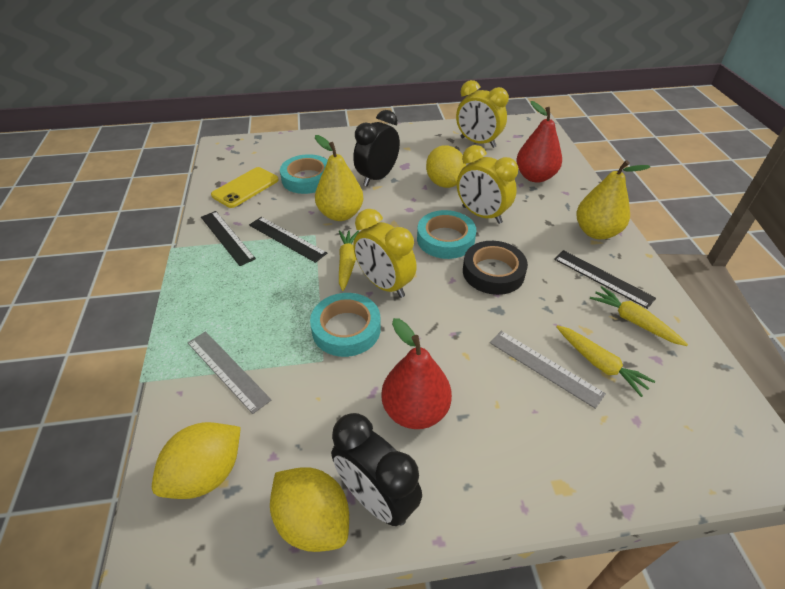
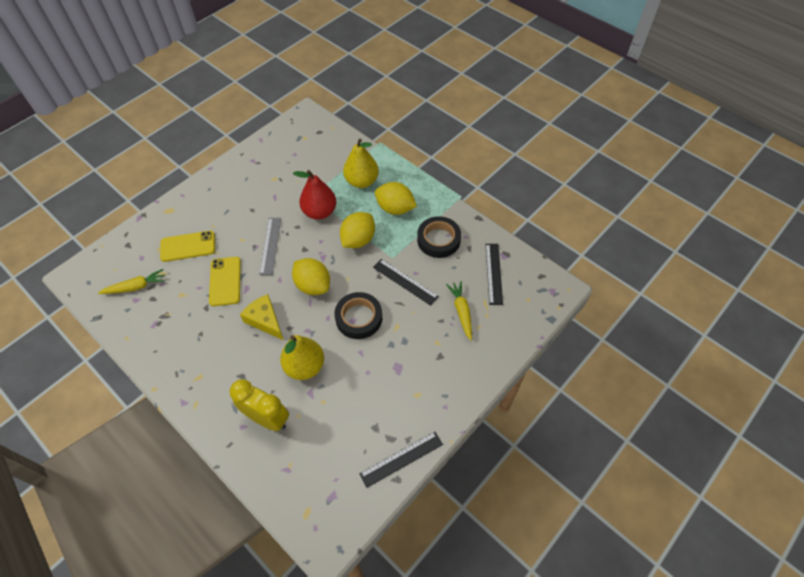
black clock: [331,413,422,526] [353,110,400,186] = 2 -> none = 0
black tape: [463,241,528,295] = 1 -> [334,292,382,339] [417,216,461,258] = 2
grey ruler: [187,331,271,414] [490,331,606,409] = 2 -> [259,218,281,275] = 1
red pear: [381,318,452,429] [516,101,562,183] = 2 -> [293,170,336,220] = 1
turquoise tape: [280,154,328,194] [310,293,381,357] [417,210,476,259] = 3 -> none = 0
yellow carrot: [339,230,359,291] [556,325,655,397] [590,286,688,346] = 3 -> [98,269,166,294] [446,281,472,340] = 2
yellow cheese: none = 0 -> [240,294,283,340] = 1
yellow clock: [353,209,417,298] [456,80,509,148] [457,145,518,224] = 3 -> [229,380,289,431] = 1
yellow phone: [211,167,279,208] = 1 -> [160,231,215,262] [209,257,241,306] = 2

